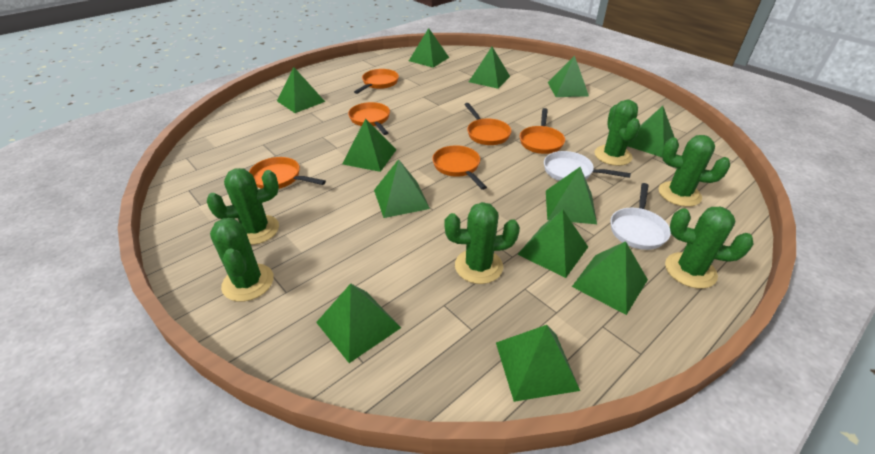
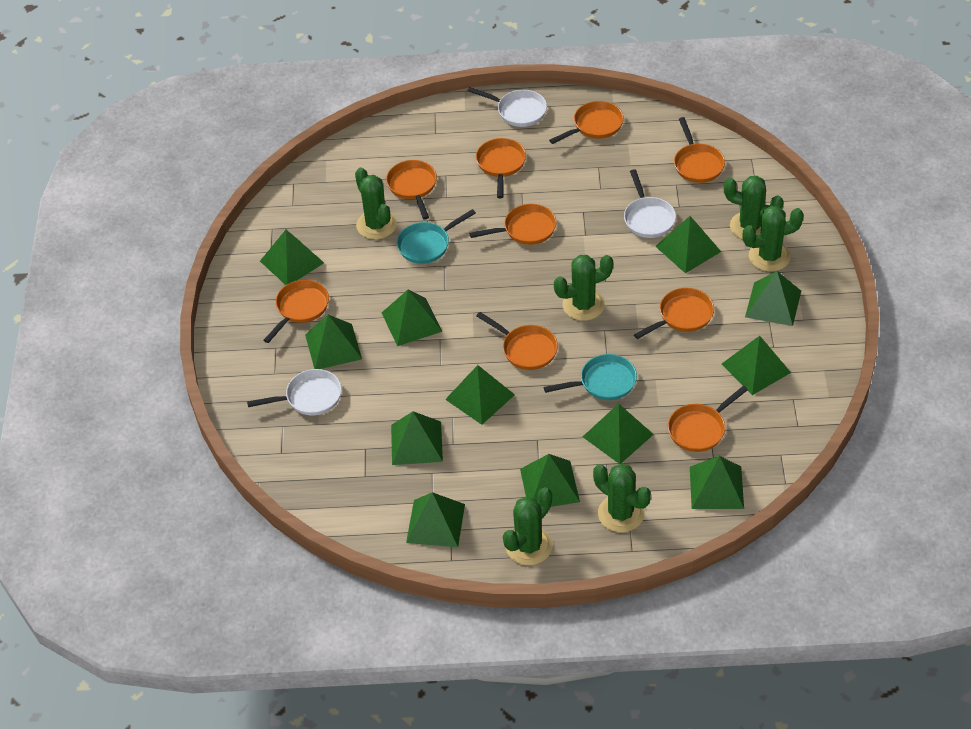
orange pan: [249,157,326,189] [348,102,390,135] [354,69,399,94] [432,145,487,190] [464,103,511,145] [520,108,565,154] = 6 -> [264,280,329,343] [386,160,437,219] [469,204,556,245] [476,138,526,198] [476,312,558,370] [549,101,624,144] [634,288,714,339] [668,386,748,452] [674,117,725,183] = 9
turquoise pan: none = 0 -> [397,209,476,264] [544,354,637,400] = 2
white pan: [544,151,631,181] [611,183,671,250] = 2 -> [247,369,342,416] [468,87,547,127] [624,169,676,238] = 3

